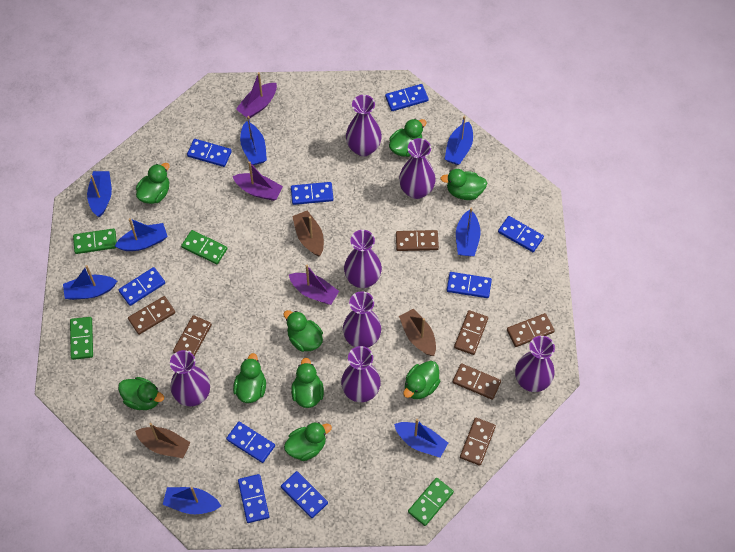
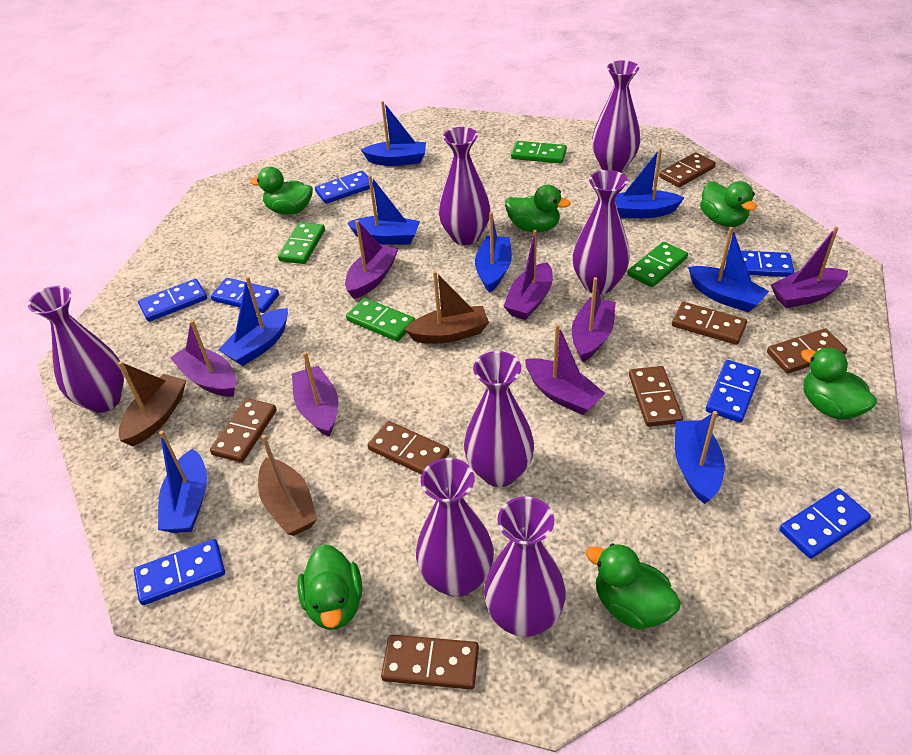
blue domino: [119,267,165,306] [187,139,232,167] [226,422,275,463] [238,474,269,523] [281,471,328,518] [291,182,333,205] [385,84,429,111] [447,272,492,298] [498,216,544,252] = 9 -> [134,539,225,605] [138,279,207,322] [211,278,279,313] [315,171,374,204] [706,360,761,422] [726,250,794,277] [779,488,871,559] = 7
green duck: [118,377,164,410] [136,163,169,204] [233,353,266,403] [283,310,323,352] [284,422,332,461] [291,358,324,408] [389,119,427,157] [403,361,440,399] [440,169,487,200] = 9 -> [250,167,313,215] [297,544,362,630] [505,185,571,232] [586,543,681,630] [700,181,757,227] [801,347,877,419] = 6
purple boat: [233,161,283,201] [236,72,277,118] [289,265,339,305] = 3 -> [170,320,236,397] [292,351,338,437] [345,220,398,299] [503,230,553,320] [525,324,606,415] [572,277,616,362] [771,226,848,308] = 7

